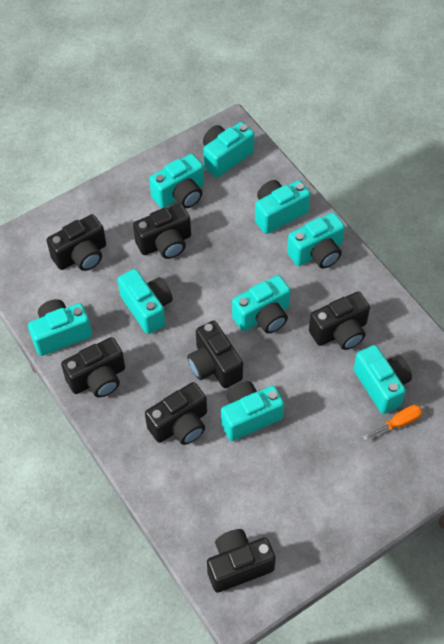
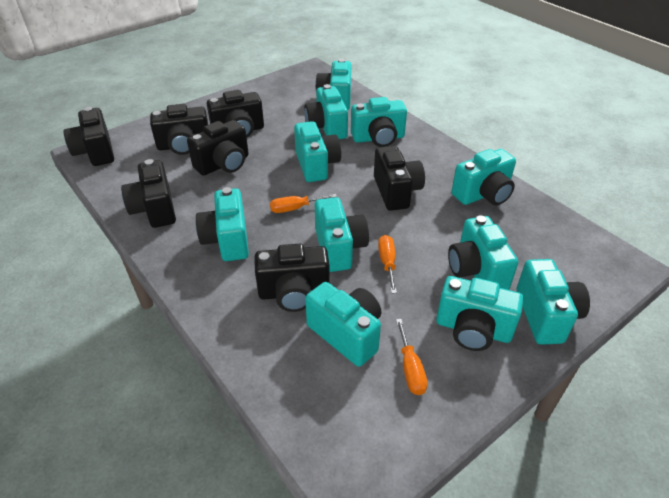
orange screwdriver: [363,405,423,440] = 1 -> [270,194,337,213] [378,235,397,293] [396,319,428,395] = 3
turquoise camera: [28,299,92,356] [118,269,173,334] [149,154,204,208] [203,122,254,178] [221,381,284,441] [232,275,291,333] [255,180,310,234] [287,212,345,268] [354,345,412,414] = 9 -> [196,187,249,261] [294,121,341,182] [304,84,348,139] [305,282,381,367] [315,59,351,110] [315,197,369,272] [351,97,407,147] [436,276,523,351] [448,215,518,290] [451,149,516,205] [517,259,590,345] = 11

